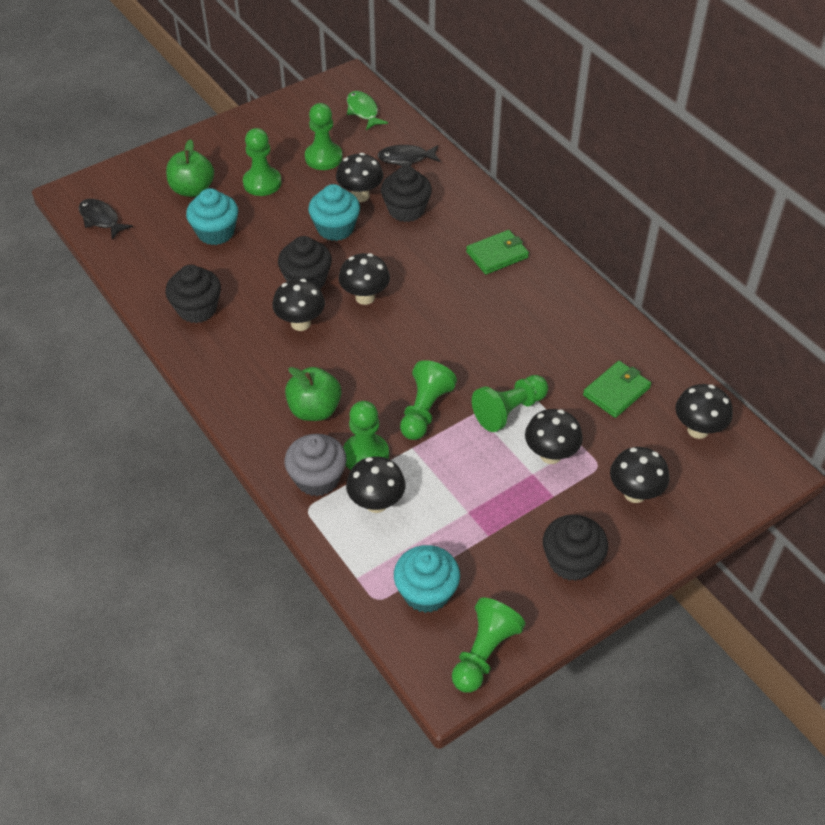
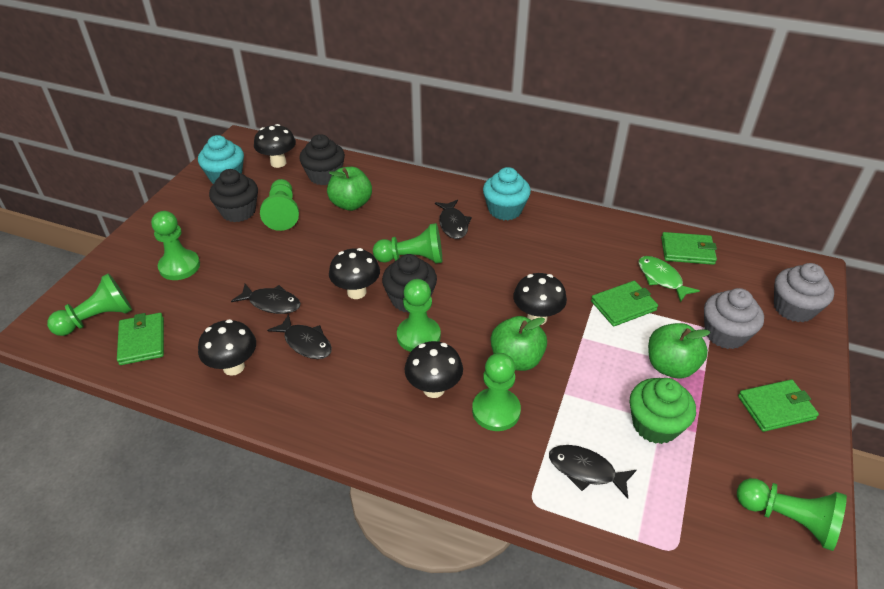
black cupcake: [166,265,221,323] [278,236,332,289] [381,166,432,222] [543,515,608,581] = 4 -> [209,169,258,222] [299,134,345,185] [382,254,437,313] = 3
black fish: [79,199,133,239] [377,145,440,167] = 2 -> [231,284,301,314] [267,314,332,359] [435,200,472,239] [549,445,636,499] = 4
black mushroom: [272,279,325,331] [336,153,383,202] [339,253,390,305] [346,456,406,513] [525,409,583,464] [610,447,670,503] [675,384,733,439] = 7 -> [198,319,256,376] [254,124,296,168] [329,248,380,299] [405,341,463,398] [513,273,567,325] = 5
green apple: [166,139,214,197] [285,367,341,421] = 2 -> [327,167,372,211] [491,316,547,371] [648,323,710,379] = 3
green cupcake: none = 0 -> [630,378,696,444] = 1
green pawn: [243,128,282,196] [305,103,343,170] [343,401,389,470] [400,360,457,440] [452,597,525,693] [472,375,548,432] = 6 -> [47,273,132,336] [151,211,200,280] [260,179,299,231] [373,223,442,263] [397,279,441,352] [472,353,521,431] [737,478,847,551] = 7
green wallet: [466,230,529,275] [583,361,651,418] = 2 -> [117,313,164,365] [591,281,658,326] [661,232,717,265] [738,379,819,432] = 4
grey cupcake: [284,434,347,496] = 1 -> [704,288,764,349] [774,263,834,322] = 2
turquoise cupcake: [186,188,238,245] [308,184,360,241] [394,545,460,613] = 3 -> [198,135,244,184] [483,167,531,220] = 2

